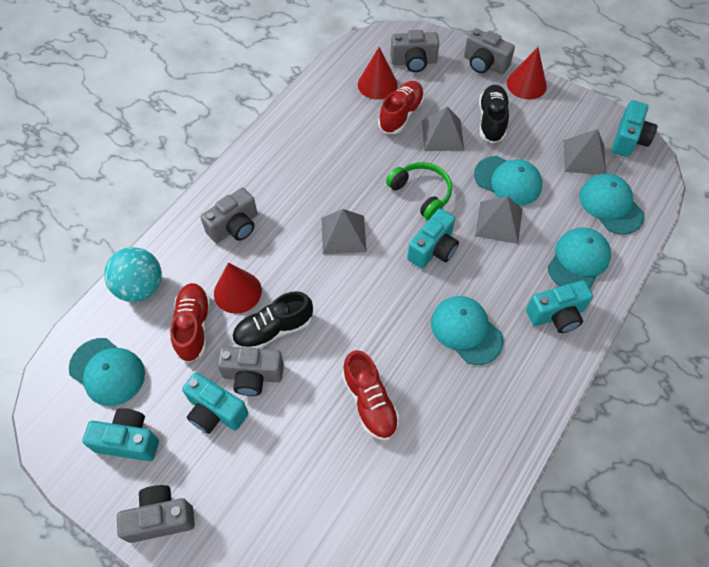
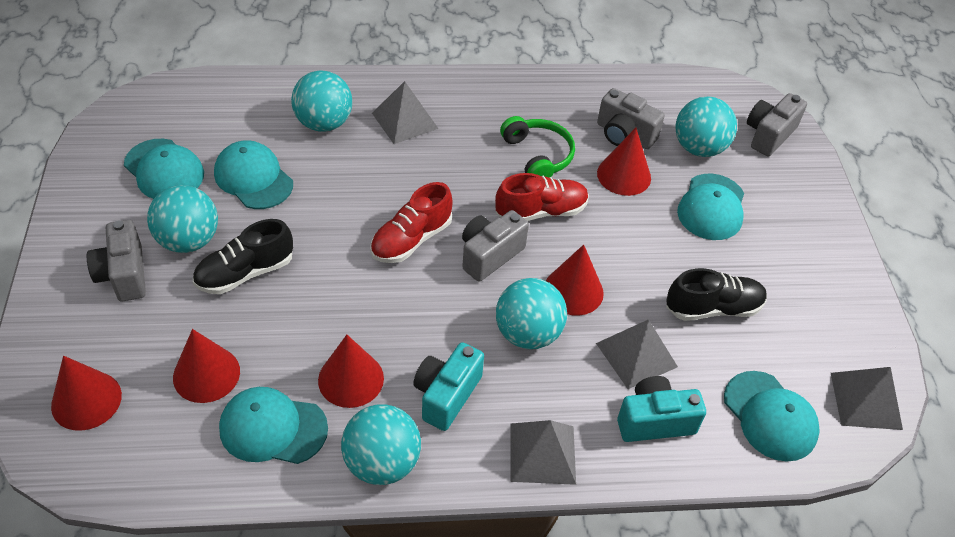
grey camera: [117,485,195,543] [200,188,257,243] [217,346,284,396] [390,30,439,72] [464,28,515,74] = 5 -> [87,220,146,301] [462,210,529,282] [597,88,665,149] [747,93,807,156] = 4
red cone: [214,263,262,314] [358,47,398,100] [507,47,547,99] = 3 -> [51,356,122,431] [173,329,240,403] [318,335,384,408] [546,245,604,316] [597,128,651,196] = 5
red shoe: [170,283,210,362] [342,350,400,440] [378,81,424,134] = 3 -> [370,182,453,263] [495,173,589,221] = 2
turquoise ball: [104,247,162,302] = 1 -> [147,185,218,253] [291,70,352,132] [341,404,421,485] [496,278,567,349] [675,96,737,157] = 5
turquoise camera: [82,408,159,461] [182,372,249,434] [407,208,459,269] [526,280,593,333] [612,100,658,157] = 5 -> [413,342,484,431] [617,376,706,442] = 2

